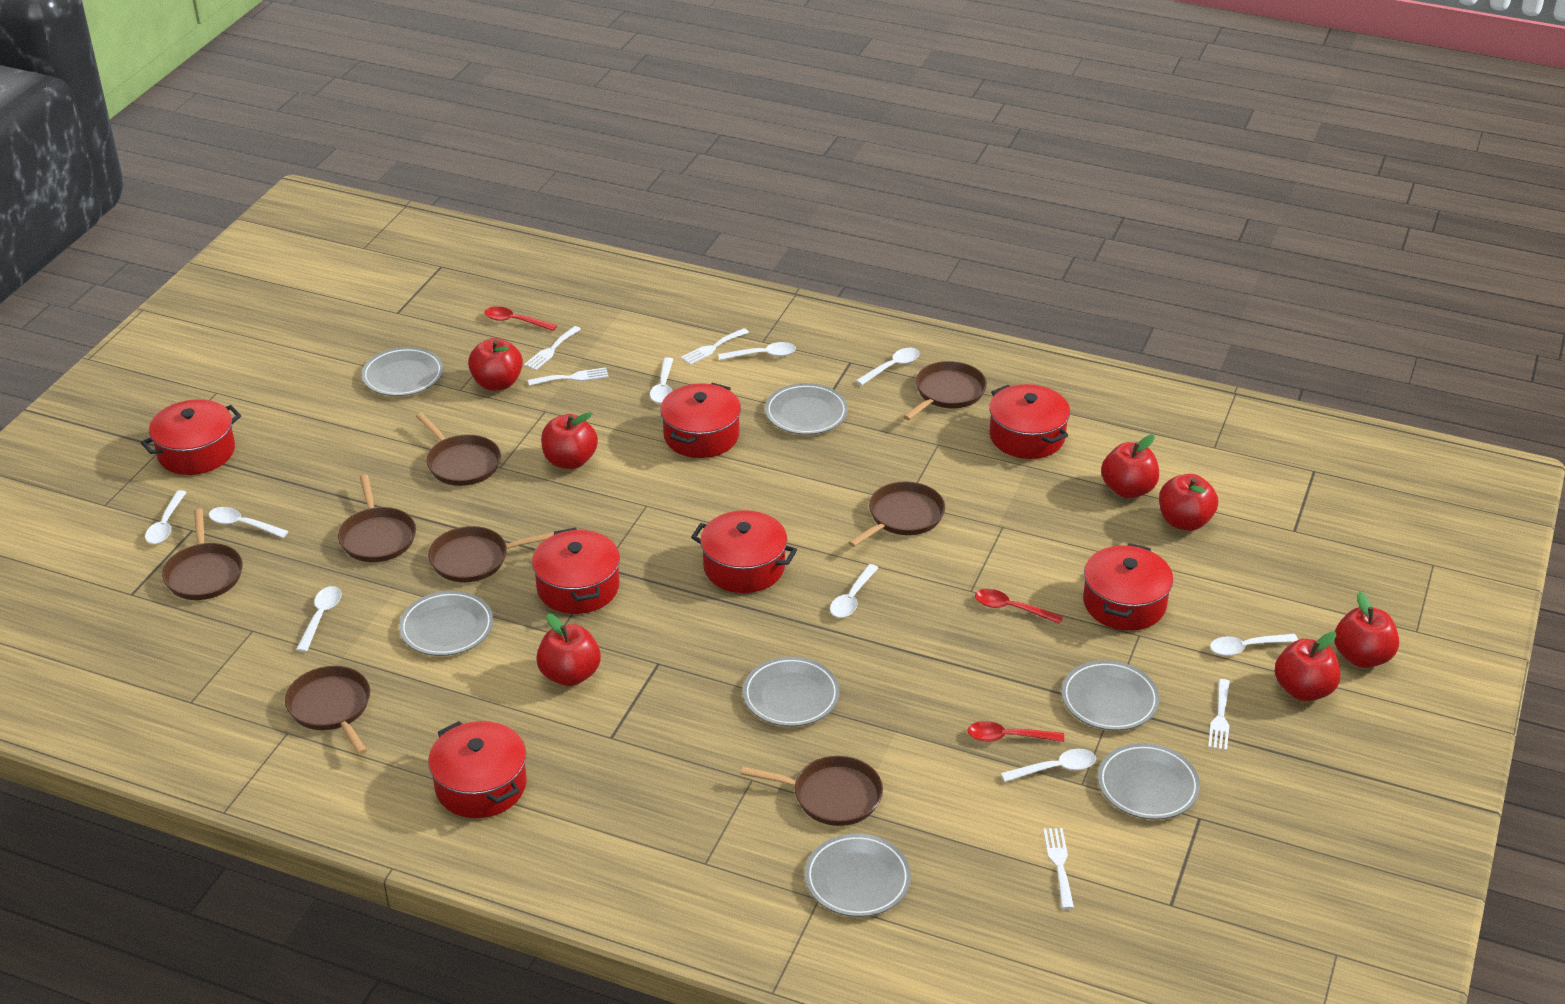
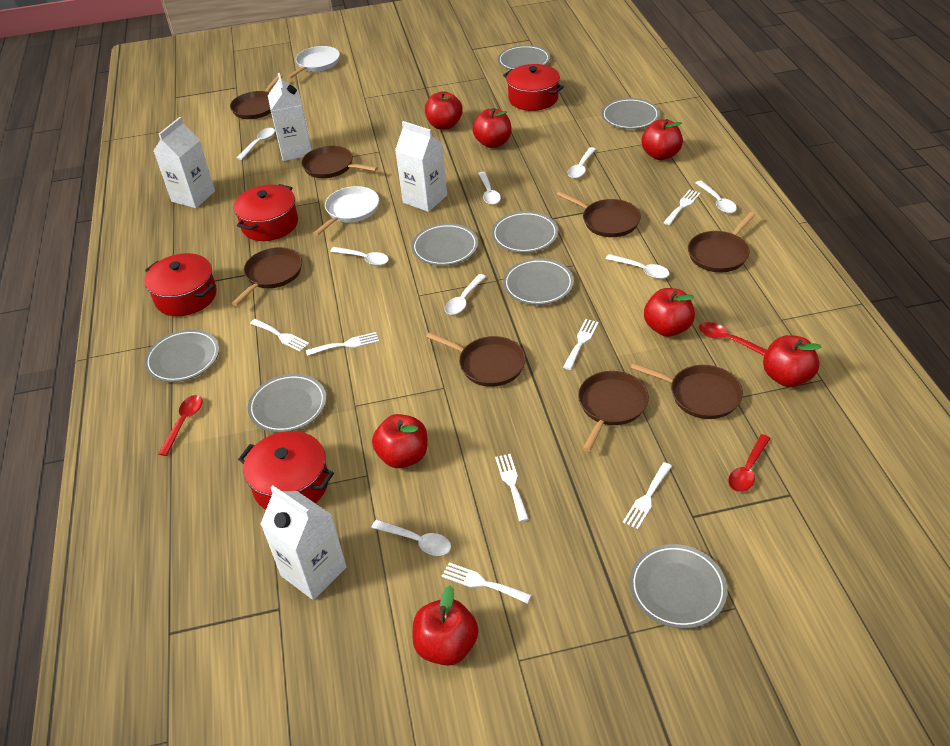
grey plate: [361,347,443,396] [399,591,493,656] [743,657,840,727] [765,383,848,435] [805,833,911,917] [1061,660,1159,730] [1098,743,1200,820] = 7 -> [144,329,219,382] [248,374,326,433] [412,223,478,266] [492,211,558,253] [498,45,550,70] [503,258,574,305] [601,98,660,129] [629,544,728,629] = 8
red pot: [141,399,241,475] [428,721,527,818] [532,527,620,614] [660,383,741,458] [691,510,797,593] [989,384,1070,459] [1083,543,1173,631] = 7 -> [144,253,217,316] [233,184,298,241] [238,431,334,510] [503,64,564,111] = 4
white carton: none = 0 -> [153,117,215,208] [261,485,347,600] [268,73,312,161] [395,121,447,212] = 4
white fork: [524,326,581,370] [528,367,609,386] [681,328,749,365] [1043,828,1074,909] [1208,679,1230,751] = 5 -> [250,319,309,352] [306,332,379,356] [442,562,531,604] [495,454,529,522] [563,319,599,370] [623,462,672,529] [663,189,701,225] = 7
white pan: none = 0 -> [287,46,340,79] [313,186,379,236] = 2
white spoon: [145,490,187,544] [209,507,288,538] [296,586,341,652] [650,357,673,403] [718,342,796,360] [830,564,878,618] [856,348,920,385] [1001,749,1096,782] [1210,634,1298,656] = 9 -> [237,128,275,160] [330,247,389,265] [371,520,451,556] [444,274,486,315] [478,172,501,205] [568,147,596,178] [606,254,669,279] [696,181,737,213] = 8

